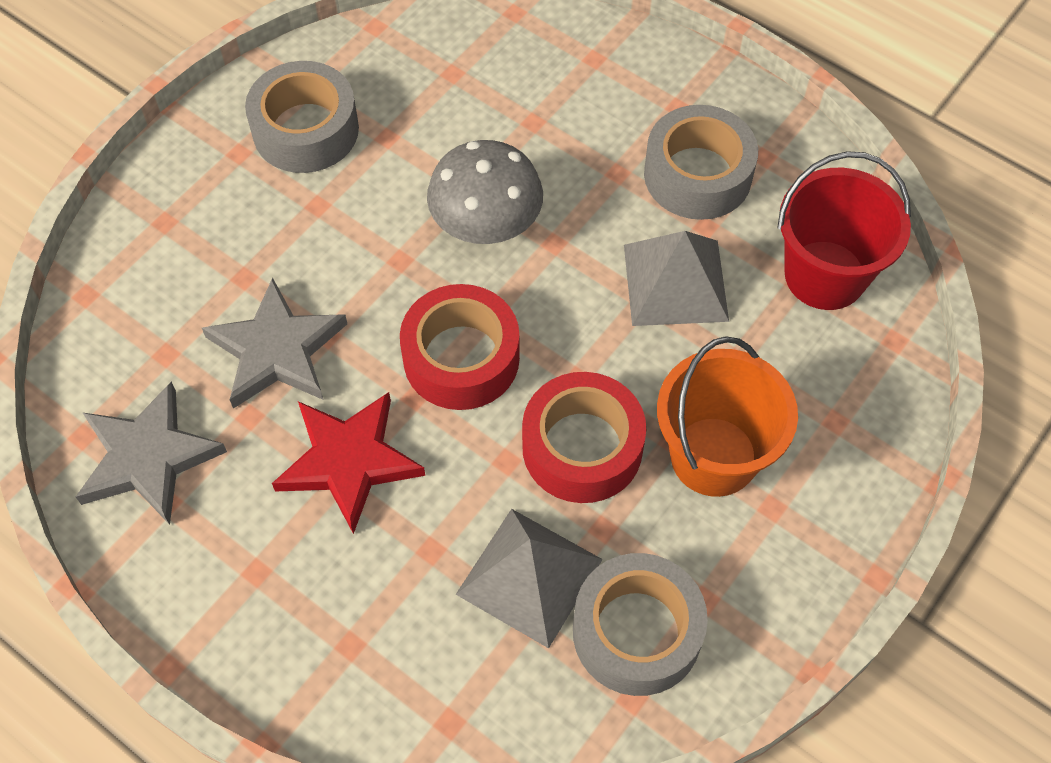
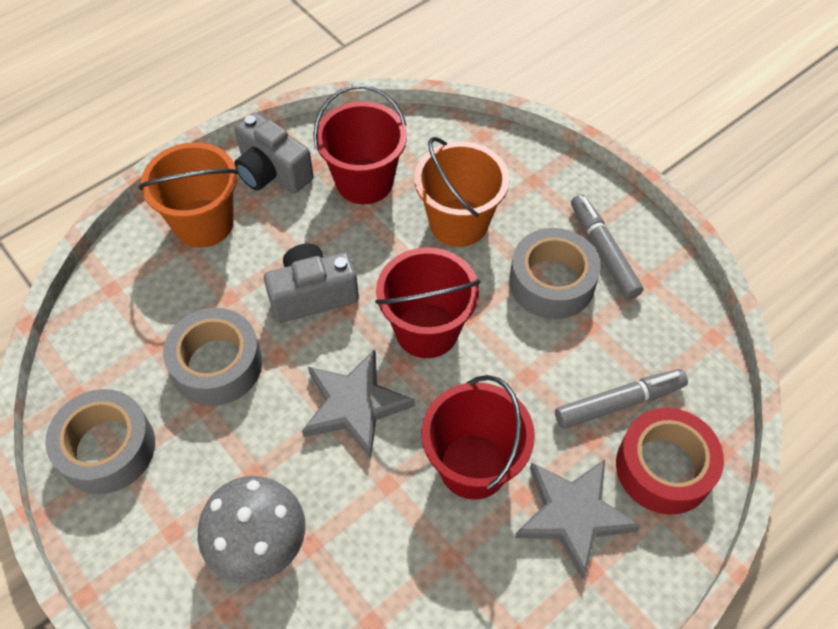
grey camera: none = 0 -> [234,112,313,194] [264,244,359,323] = 2
grey marker: none = 0 -> [555,369,688,429] [571,194,643,299] = 2
grey pyramid: [456,509,603,648] [624,231,729,326] = 2 -> none = 0
orange bucket: [657,336,798,497] = 1 -> [139,142,239,248] [414,137,509,247] = 2
red bucket: [777,151,911,310] = 1 -> [313,84,407,204] [375,248,481,358] [421,375,535,500] = 3
red star: [272,392,425,534] = 1 -> none = 0
red tape: [400,284,520,410] [522,372,646,503] = 2 -> [616,408,724,515] = 1

